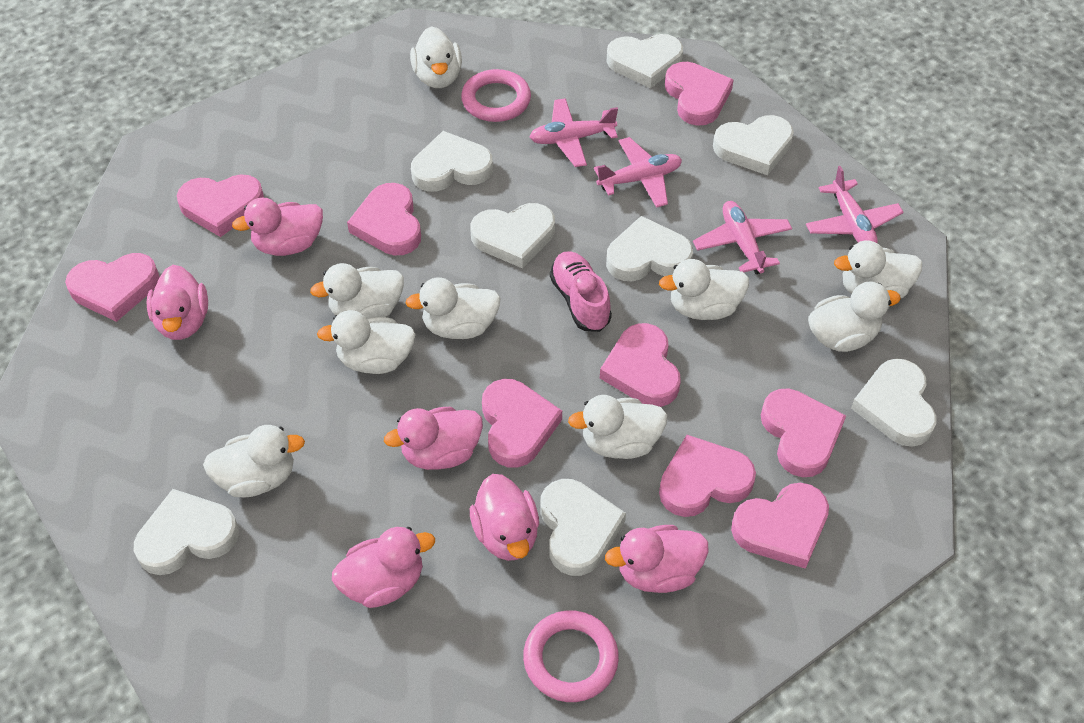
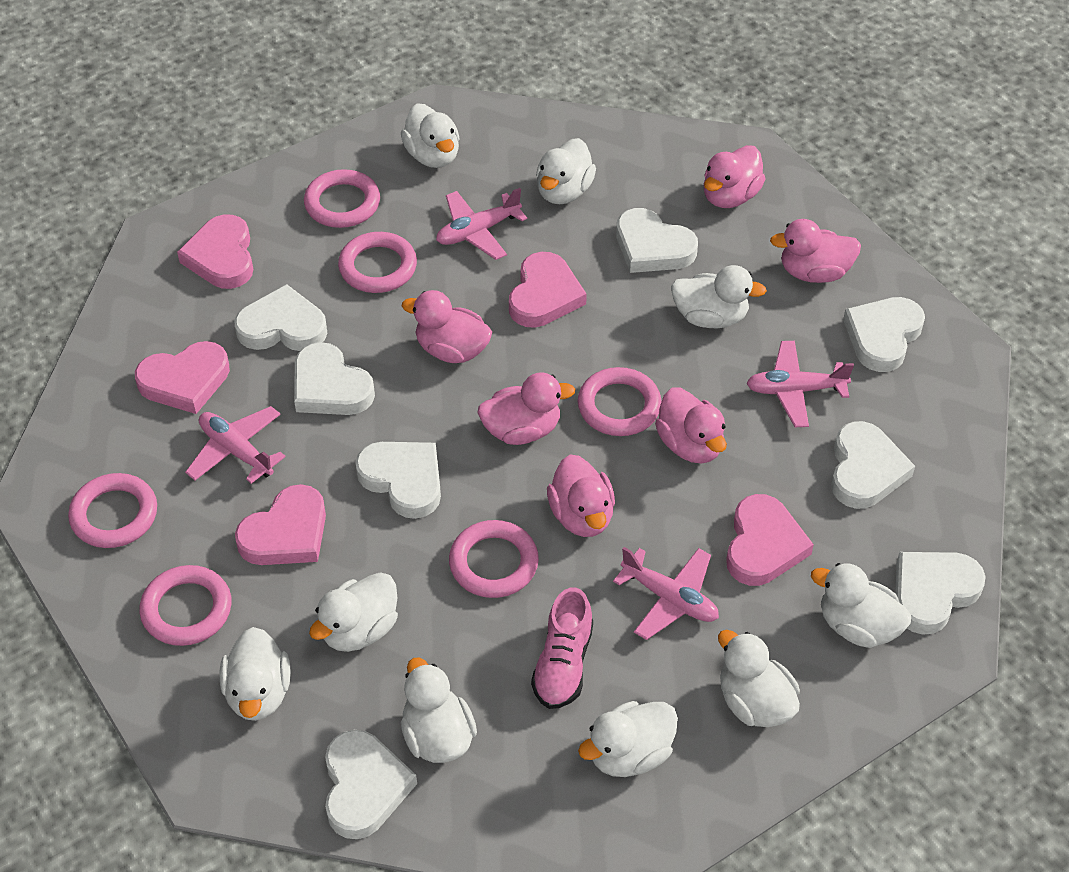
pink heart: [65,253,160,322] [177,174,264,237] [347,183,421,255] [482,379,562,468] [600,323,681,407] [659,435,756,517] [665,62,734,126] [731,483,829,569] [761,388,846,477] = 9 -> [135,341,230,414] [177,215,253,289] [235,484,326,565] [509,252,587,328] [726,494,814,586] = 5
pink ring: [461,69,531,122] [523,610,619,702] = 2 -> [68,473,157,548] [139,565,232,646] [304,169,380,228] [338,232,417,293] [449,520,539,598] [578,367,662,436] = 6

